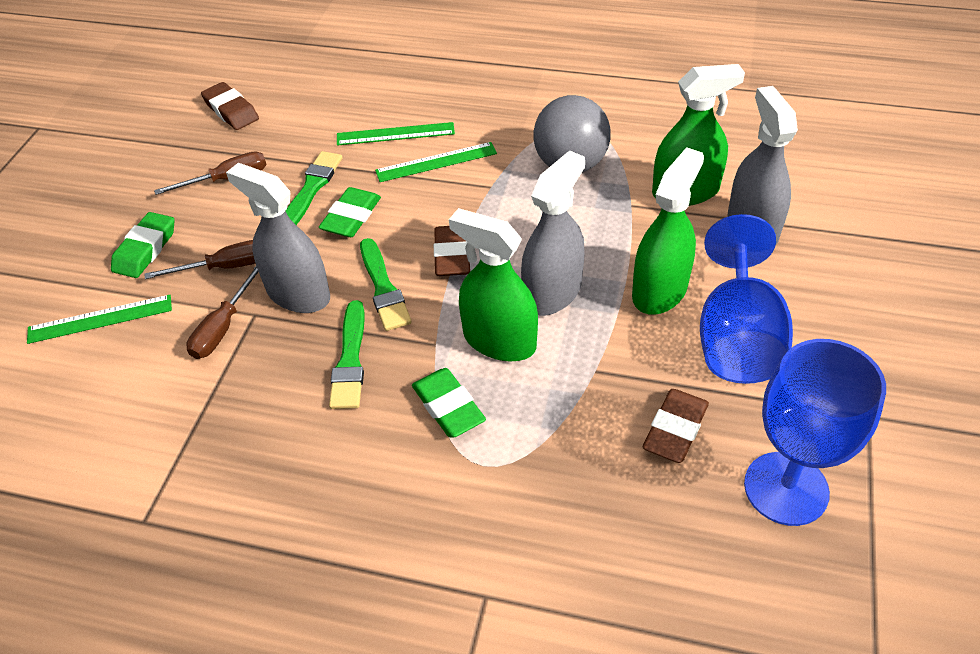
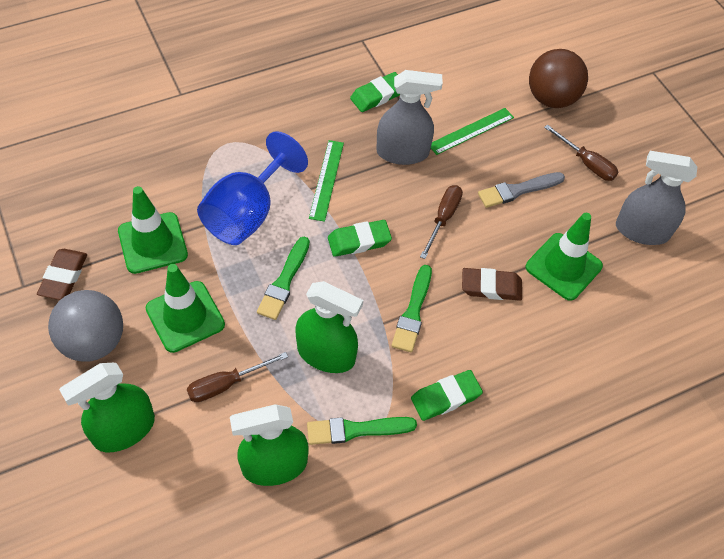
blue goblet: [700,214,793,384] [744,339,886,526] = 2 -> [197,131,308,245] = 1
brown ball: none = 0 -> [529,49,588,108] = 1
brown eraser: [201,82,259,130] [434,226,470,276] [643,389,709,463] = 3 -> [37,249,87,300] [462,268,522,301] = 2
green ruler: [27,295,172,344] [337,122,455,146] [375,142,497,182] = 3 -> [309,140,344,222] [431,108,514,155] = 2
green traffic cone: none = 0 -> [118,186,188,274] [146,264,225,353] [526,213,603,301] = 3
grey brush: none = 0 -> [478,172,565,208] = 1
grey spray bottle: [226,163,330,313] [521,150,585,316] [727,86,798,246] = 3 -> [376,70,443,165] [616,151,697,245] = 2

